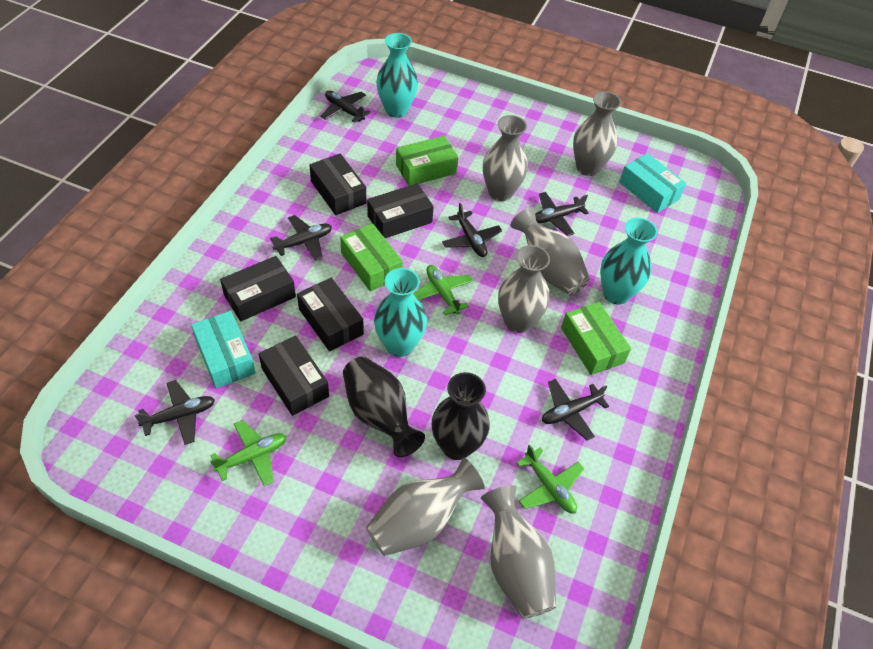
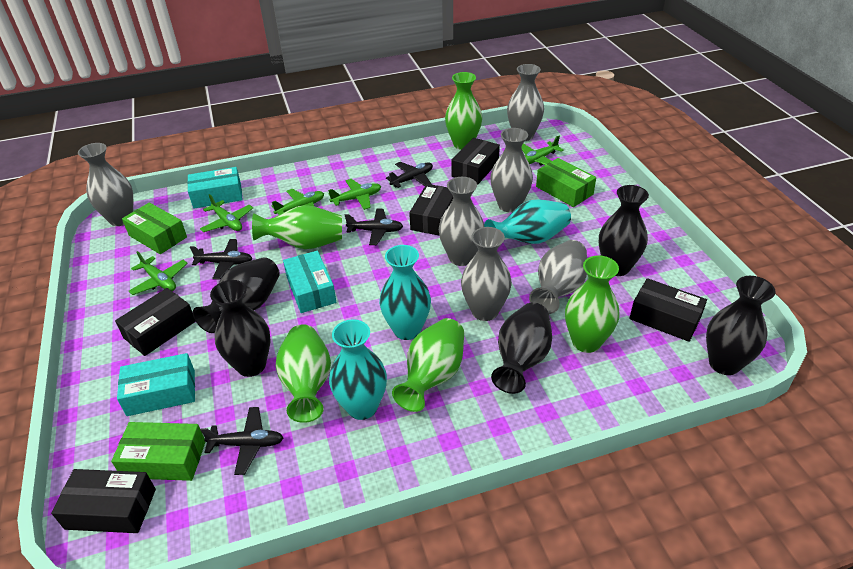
black plane: [134,380,215,445] [270,215,332,261] [321,91,371,123] [442,203,502,257] [535,192,589,236] [542,379,609,440] = 6 -> [190,239,253,280] [201,407,283,475] [345,209,403,245] [386,162,433,188] = 4
black vase: [343,357,425,457] [432,372,490,460] = 2 -> [193,257,280,333] [210,280,271,377] [491,302,552,394] [599,185,649,276] [706,276,775,375] = 5
green plane: [210,420,287,486] [413,265,474,315] [516,444,584,513] = 3 -> [129,251,188,295] [200,194,253,232] [272,189,324,215] [328,179,381,210] [521,136,564,166] = 5
green vase: none = 0 -> [252,205,342,249] [276,324,331,423] [392,318,464,412] [445,72,482,150] [565,255,620,353] = 5
turquoise box: [191,311,256,388] [619,153,686,213] = 2 -> [117,353,195,416] [187,167,243,208] [283,251,336,313] = 3

